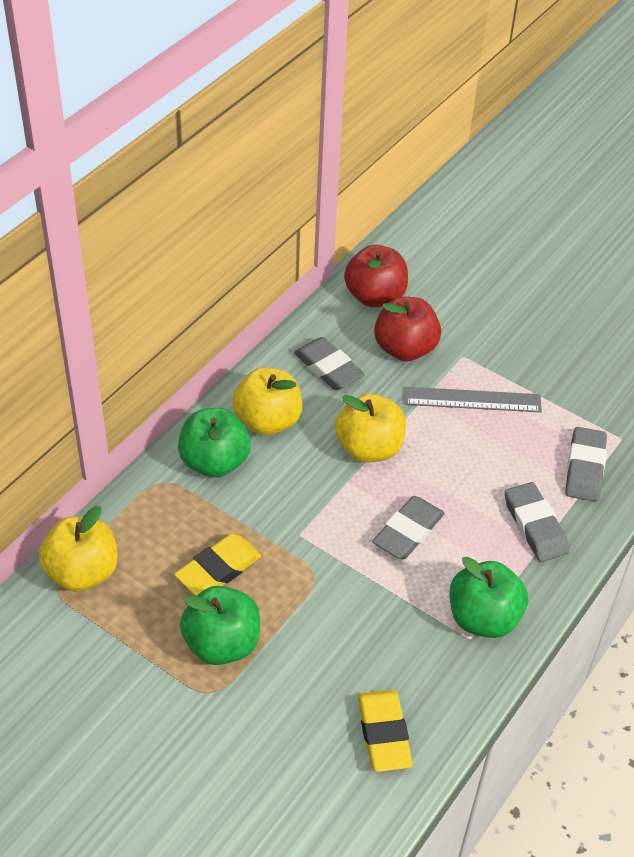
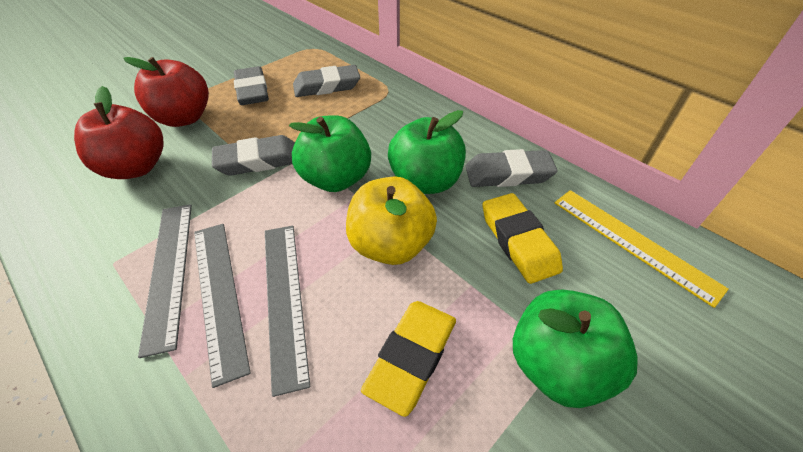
grey ruler: [405,387,542,412] = 1 -> [138,204,192,358] [194,224,251,388] [265,226,310,397] = 3
yellow apple: [39,506,117,592] [232,367,302,435] [335,394,406,462] = 3 -> [346,176,437,265] = 1
yellow ruler: none = 0 -> [555,190,729,308] = 1

